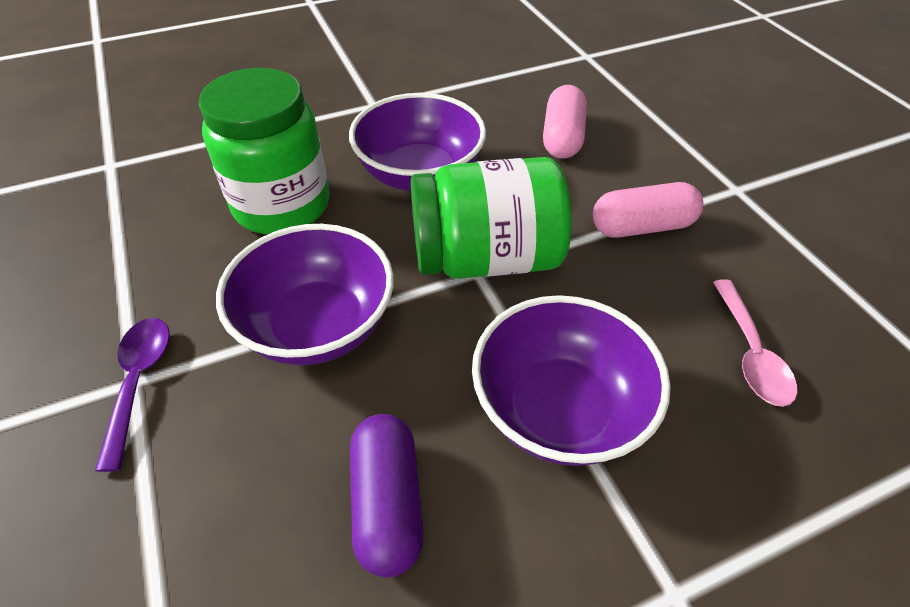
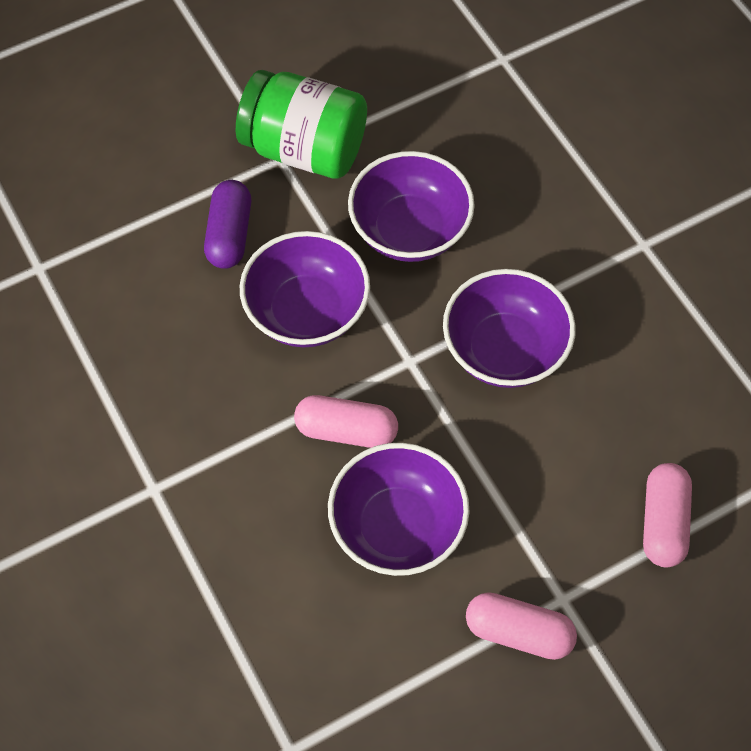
green jar: [199,68,329,234] [411,157,571,279] = 2 -> [236,70,367,179] = 1
pink capsule: [543,85,587,159] [593,182,704,238] = 2 -> [294,395,398,448] [466,592,577,660] [643,463,692,567] = 3
pink spoon: [713,279,797,407] = 1 -> none = 0
purple bowl: [216,224,394,365] [349,93,486,191] [472,295,671,466] = 3 -> [240,231,370,347] [328,443,469,576] [348,151,475,262] [443,269,576,388] = 4
purple spoon: [95,318,170,472] = 1 -> none = 0

